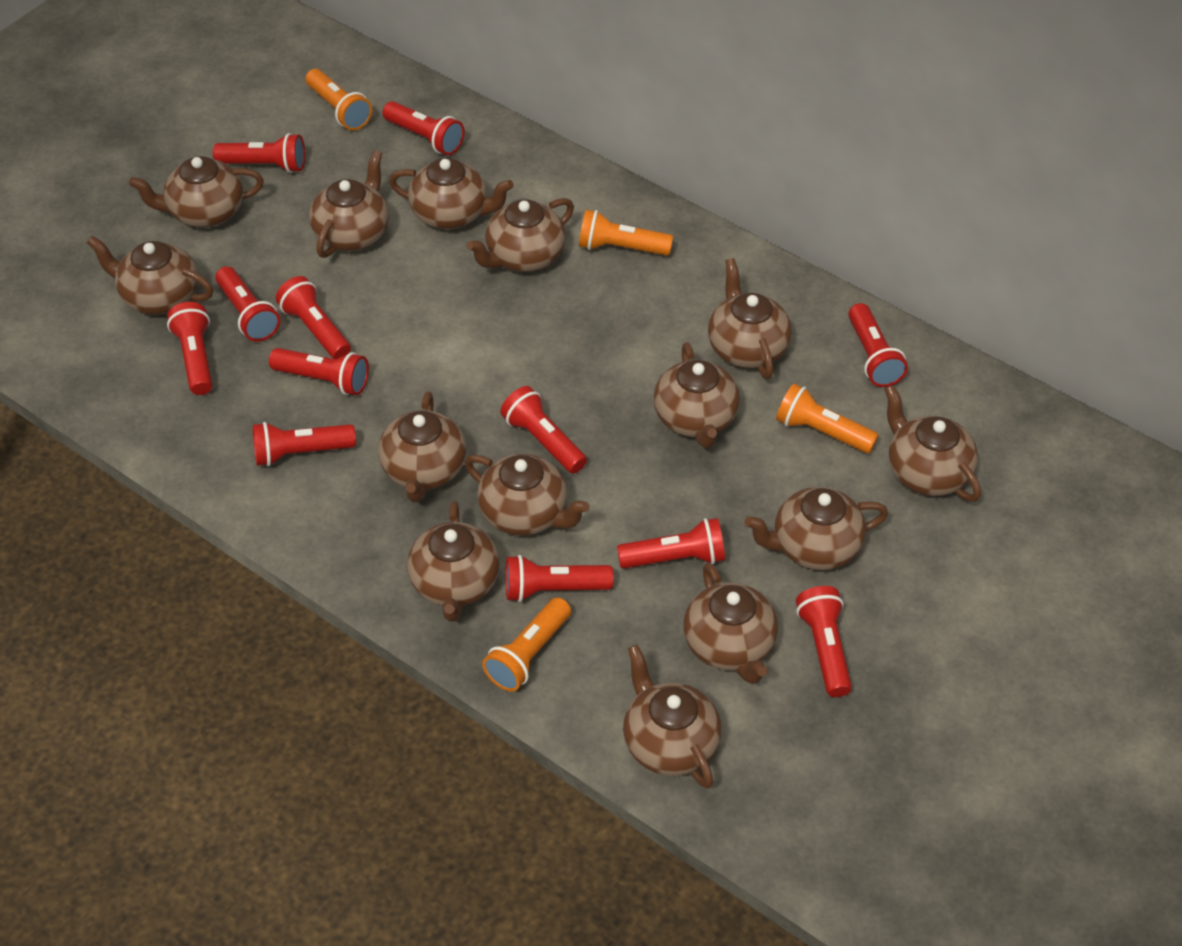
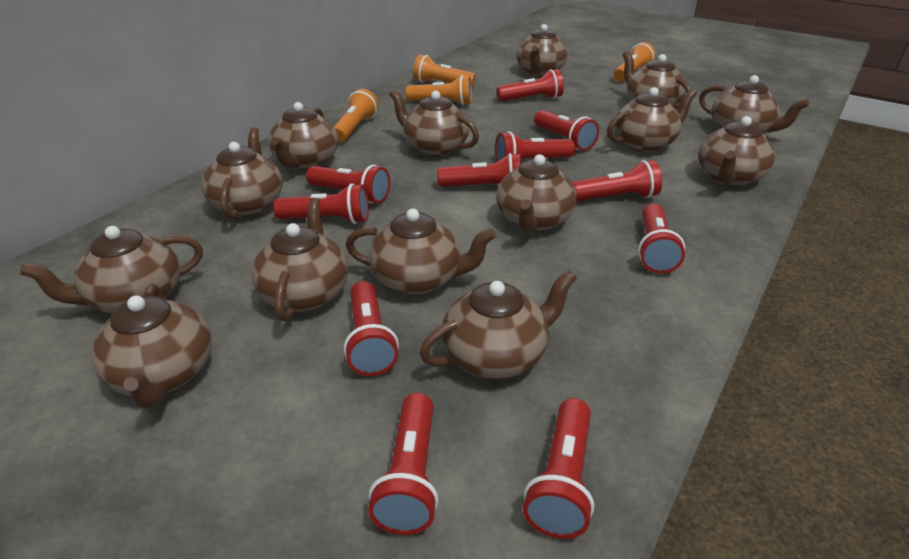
red flashlight: [167,302,212,395] [213,133,305,173] [215,266,280,342] [253,422,356,466] [269,348,369,395] [276,276,351,359] [383,101,465,155] [500,386,587,474] [505,555,613,602] [617,518,725,568] [796,586,852,697] [848,303,908,387] = 12 -> [273,183,369,224] [306,165,390,203] [344,281,399,376] [368,393,439,535] [437,153,521,187] [495,131,575,162] [497,69,564,101] [523,398,594,539] [534,110,599,151] [572,160,662,201] [638,204,685,274] = 11

